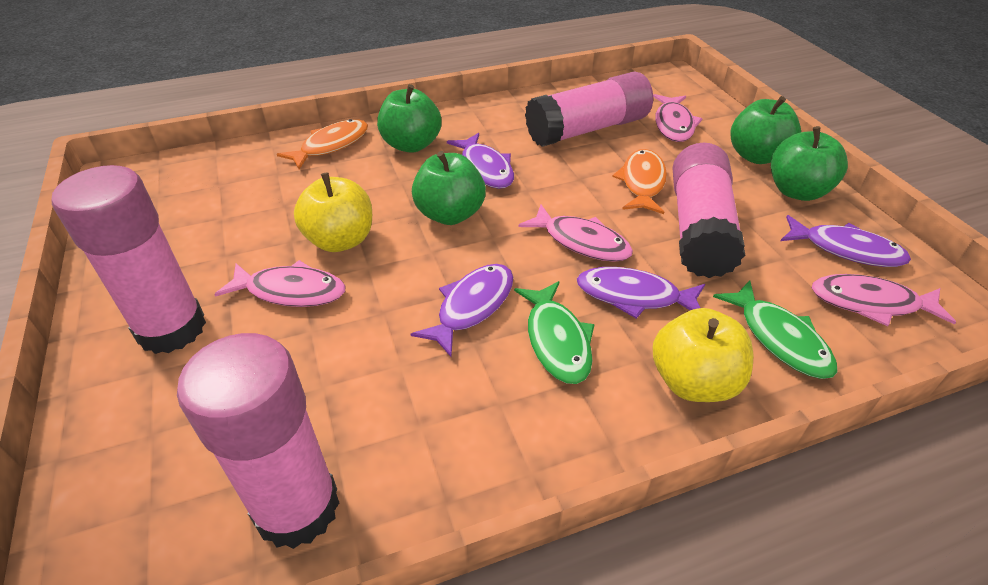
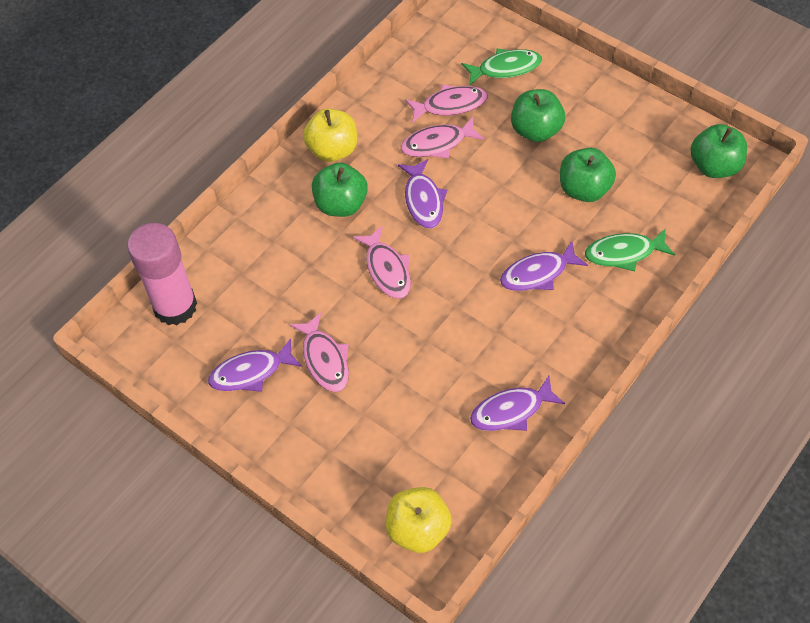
orange fish: [277,119,368,169] [612,149,667,214] = 2 -> none = 0
pink glue stick: [52,165,206,354] [177,333,339,549] [525,71,653,147] [673,143,745,278] = 4 -> [127,223,197,325] = 1

